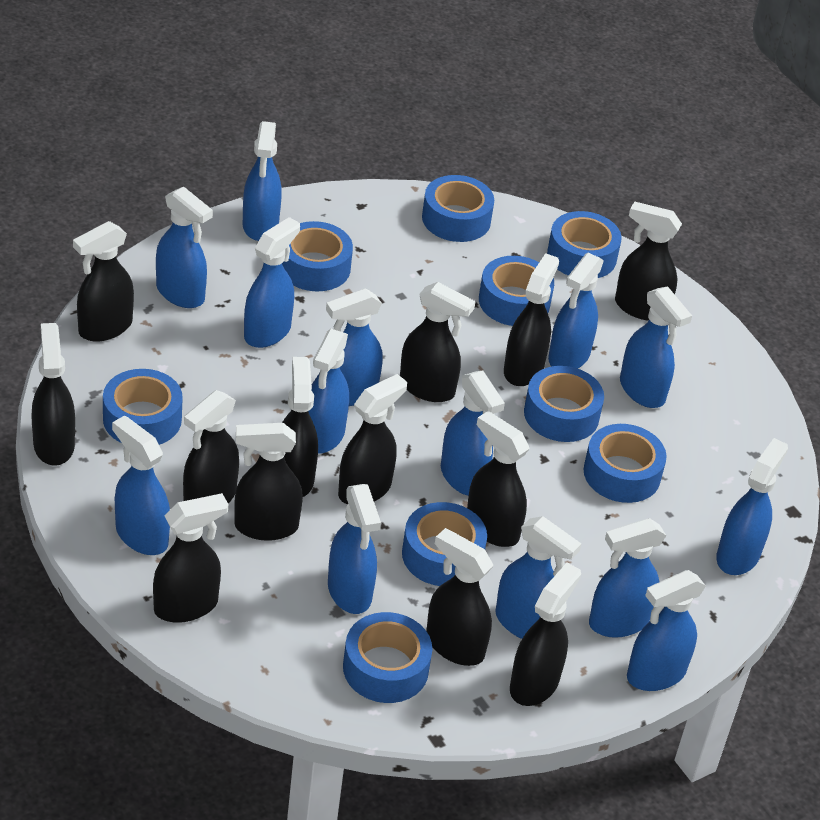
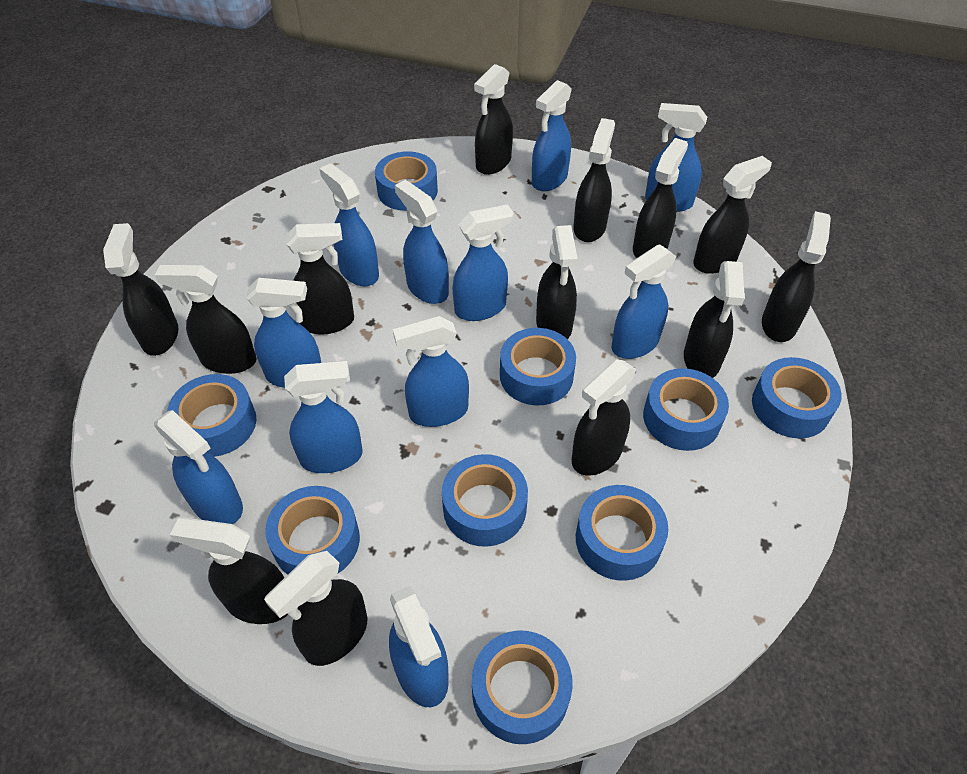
blue spray bottle: [112,416,170,555] [156,187,213,308] [243,121,282,241] [244,217,300,348] [308,329,349,454] [326,288,383,406] [328,484,381,614] [441,371,505,496] [495,516,581,639] [548,253,604,369] [589,518,666,638] [620,286,692,408] [627,570,706,691] [716,438,788,575] = 14 -> [154,410,243,524] [246,278,321,388] [284,361,363,473] [319,163,379,286] [389,586,449,707] [393,316,469,427] [395,180,449,304] [453,204,514,321] [532,80,572,191] [612,244,676,359] [645,103,707,212] = 11

